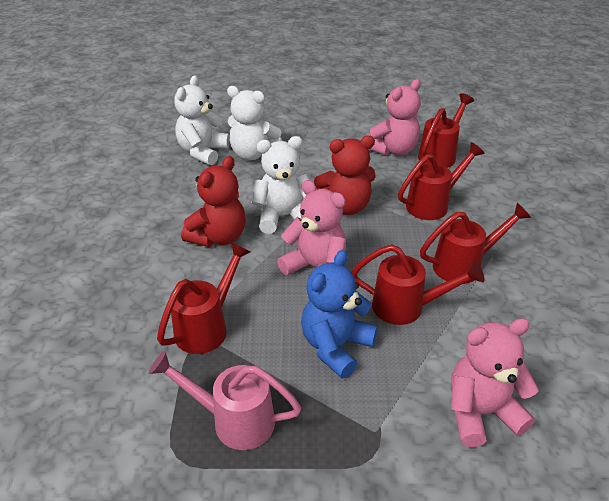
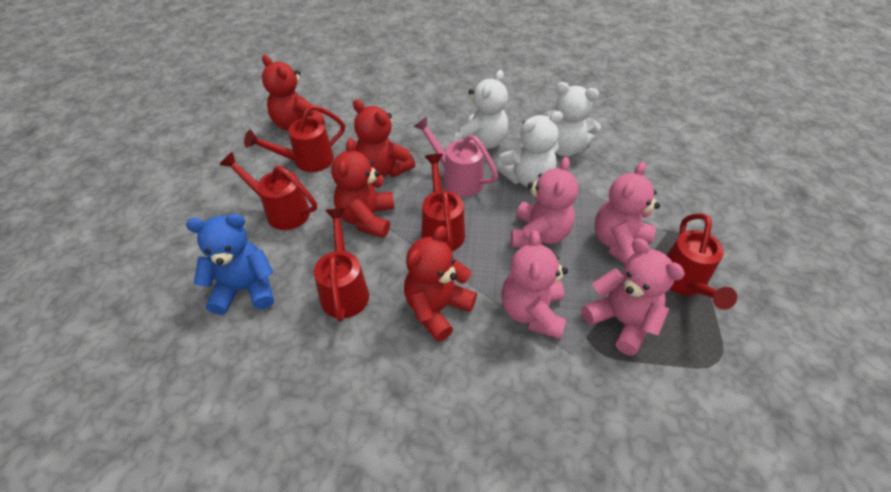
pink teddy bear: [277,180,346,275] [368,79,421,156] [451,318,539,447] = 3 -> [501,230,568,339] [511,157,578,248] [582,238,685,356] [594,162,660,264] = 4
red teddy bear: [181,156,246,247] [314,136,376,215] = 2 -> [262,55,325,131] [331,138,395,238] [353,100,415,177] [404,226,477,342] = 4

